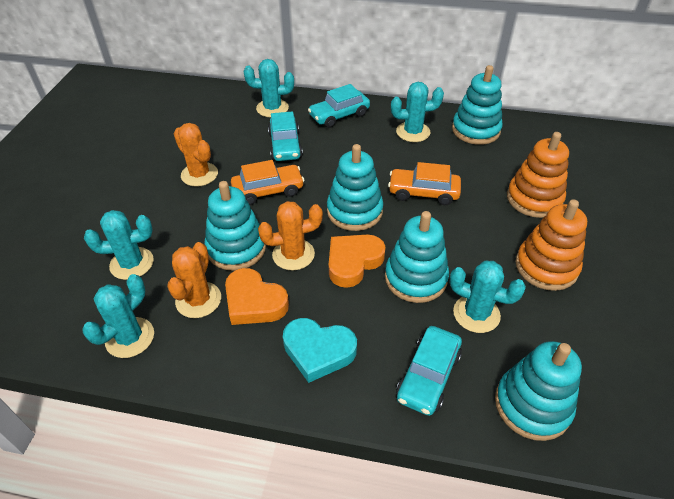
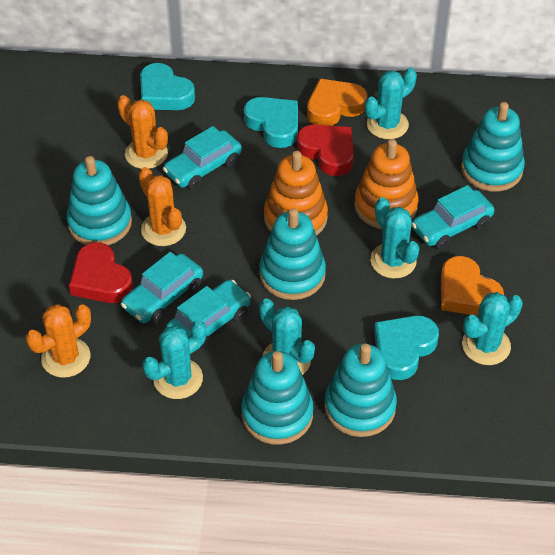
orange car: [231,160,305,205] [388,162,461,205] = 2 -> none = 0
red heart: none = 0 -> [69,242,133,303] [297,125,354,176] = 2
turquoise car: [268,111,303,161] [308,84,370,128] [396,326,462,416] = 3 -> [121,252,203,324] [163,126,242,190] [166,280,251,351] [412,185,494,249] = 4
turquoise heart: [283,318,357,383] = 1 -> [140,63,195,110] [244,97,298,148] [374,316,439,380] = 3

